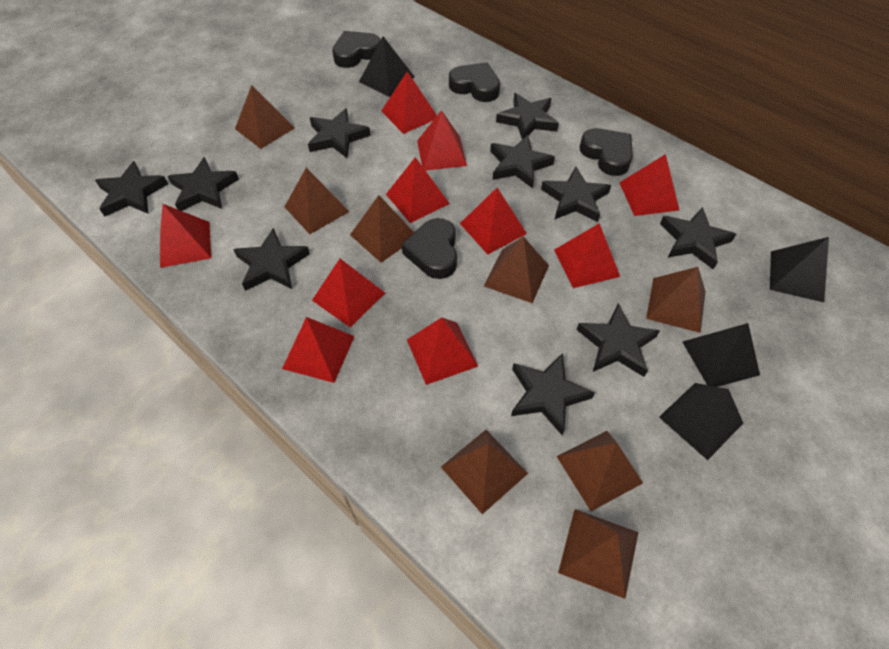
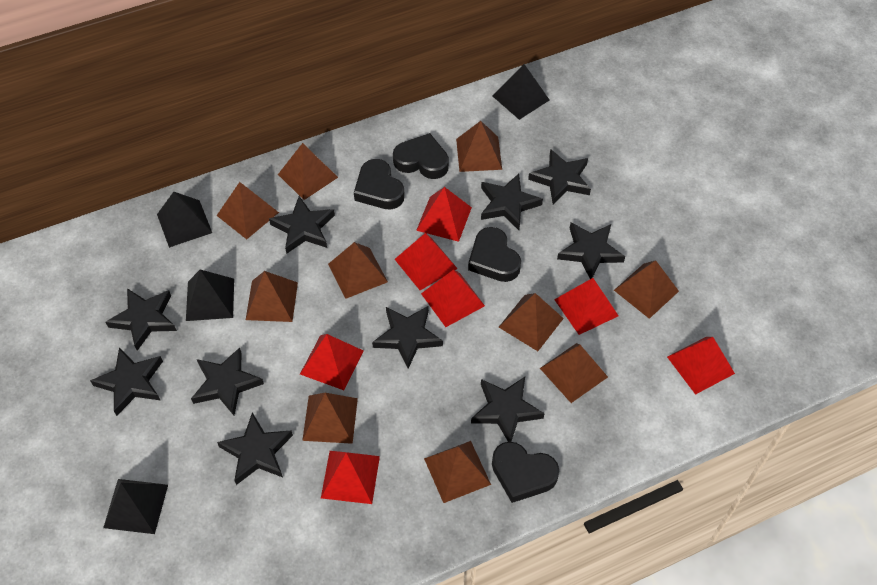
brown pyramid: [235,85,295,149] [284,168,350,234] [350,195,414,263] [441,430,528,514] [484,236,549,303] [556,431,643,511] [558,509,639,599] [646,267,706,333] = 8 -> [217,182,279,239] [246,271,298,322] [278,143,338,200] [302,393,358,444] [328,242,388,299] [424,441,491,503] [456,121,502,172] [499,293,564,351] [540,343,608,403] [614,260,679,319] = 10
red pyramid: [160,204,211,268] [282,317,355,383] [312,259,385,327] [381,71,437,134] [386,157,450,223] [407,318,478,385] [417,110,467,171] [460,188,527,254] [554,223,620,288] [619,154,679,216] = 10 -> [300,334,363,390] [321,451,380,504] [395,233,458,290] [416,187,472,242] [421,270,485,327] [554,278,618,335] [667,337,735,395] = 7

